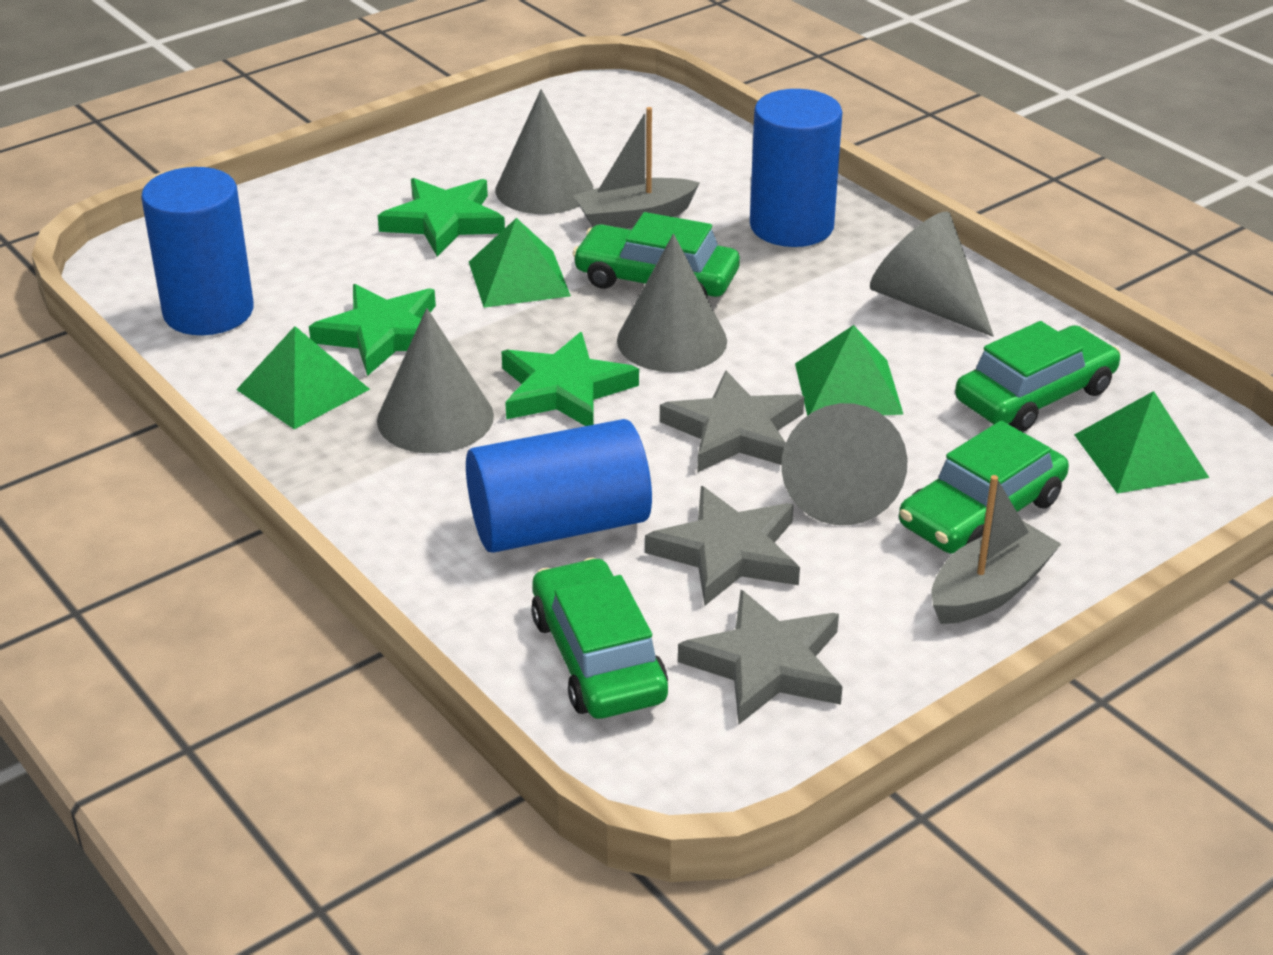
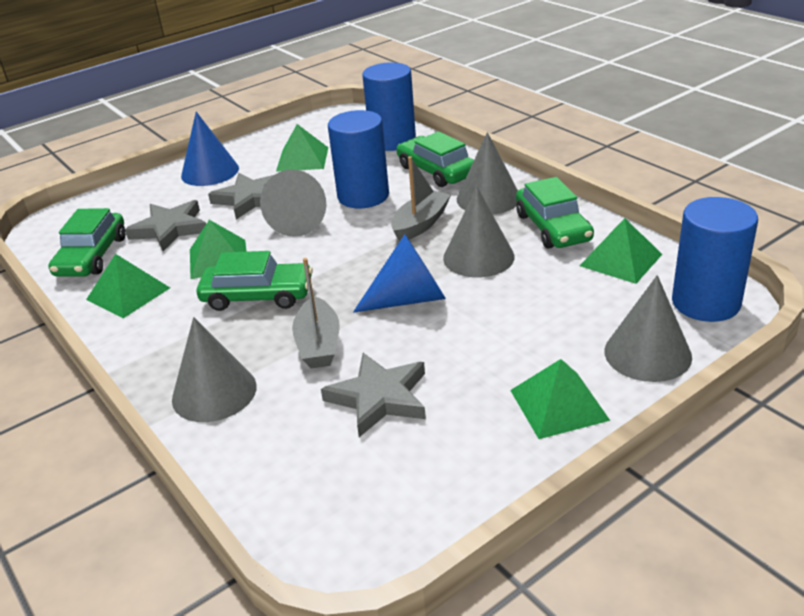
blue cone: none = 0 -> [181,112,239,186] [353,234,446,313] = 2
green pyramid: [236,326,370,429] [469,218,571,308] [795,325,904,416] [1074,391,1209,493] = 4 -> [86,254,170,318] [190,220,247,279] [276,124,328,172] [510,359,610,439] [580,218,662,284] = 5
green star: [309,284,445,376] [378,178,505,256] [501,332,639,426] = 3 -> none = 0

